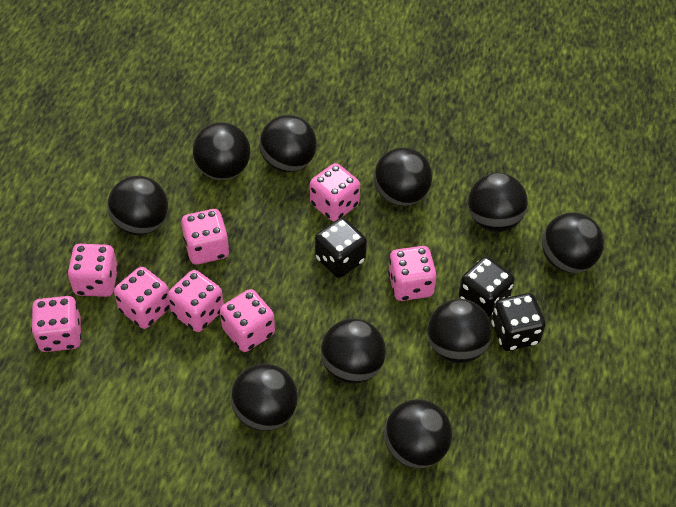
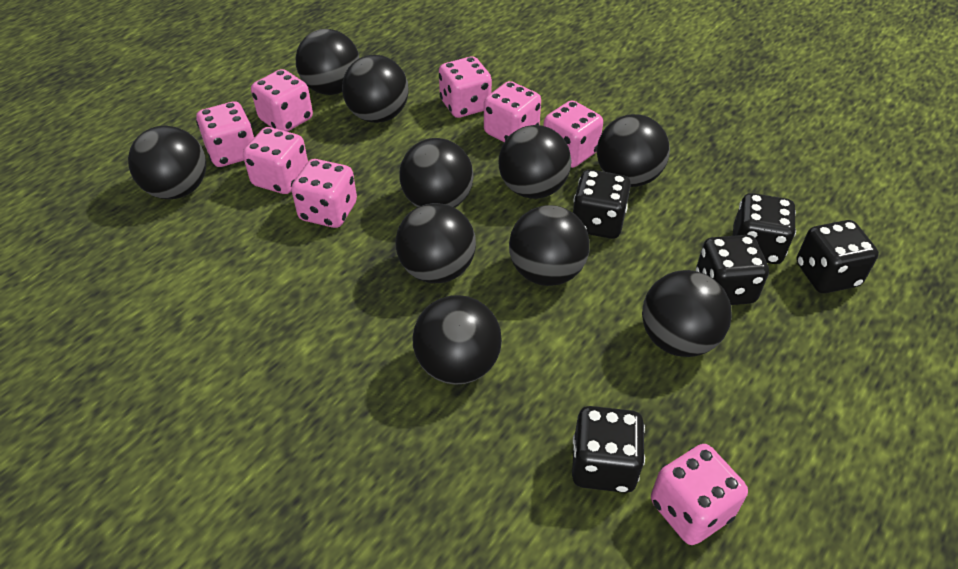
black dice: [315,218,367,278] [458,256,515,317] [492,293,546,351] = 3 -> [572,406,645,493] [573,169,631,239] [696,235,769,305] [733,193,796,264] [797,220,879,293] = 5

